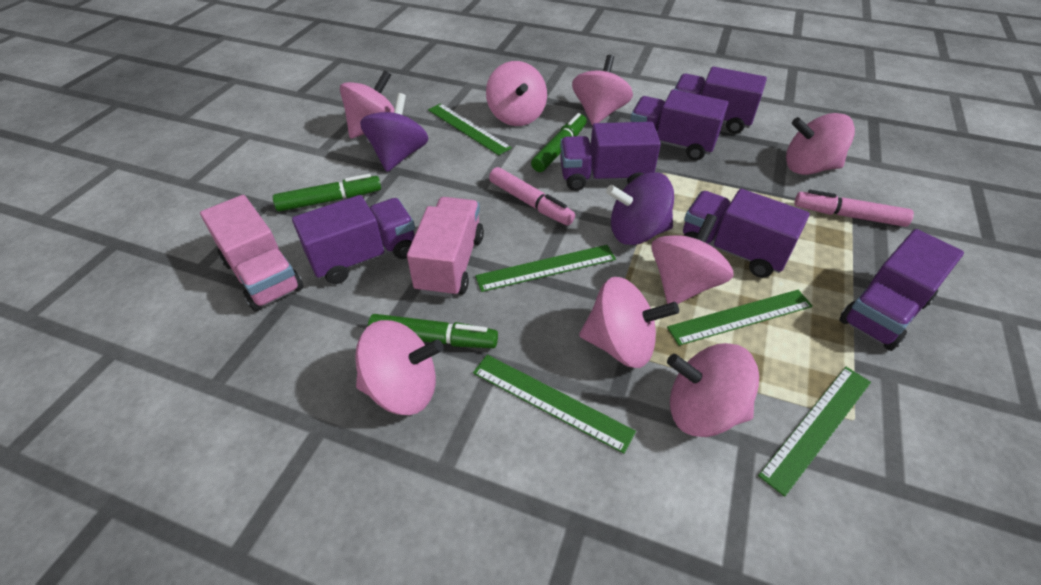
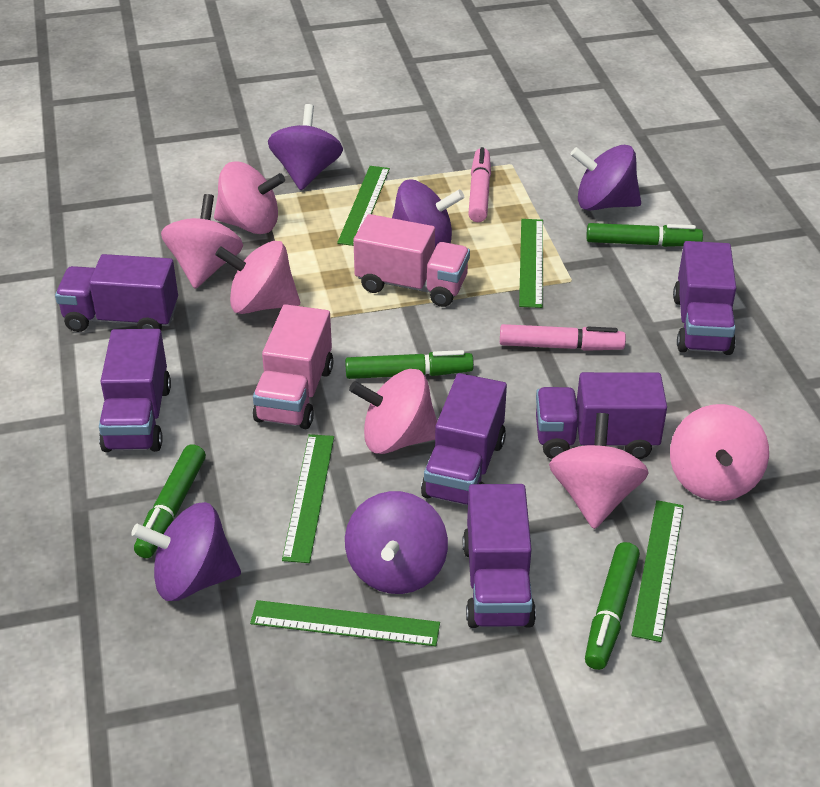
green marker: [273,174,381,212] [368,314,498,348] [531,113,587,172] = 3 -> [134,444,206,558] [345,350,474,379] [585,542,640,670] [586,223,703,247] = 4
pink spinning top: [340,70,395,138] [355,320,444,415] [486,61,547,126] [572,55,633,125] [579,277,679,368] [651,214,734,304] [667,343,759,437] [786,113,855,175] = 8 -> [161,194,243,289] [214,162,285,234] [215,241,300,314] [349,369,437,454] [549,413,649,529] [670,404,769,501] = 6
purple spinning top: [360,93,428,172] [606,172,674,245] = 2 -> [131,502,241,601] [268,104,343,190] [345,491,448,594] [392,180,464,248] [571,145,641,210] = 5

